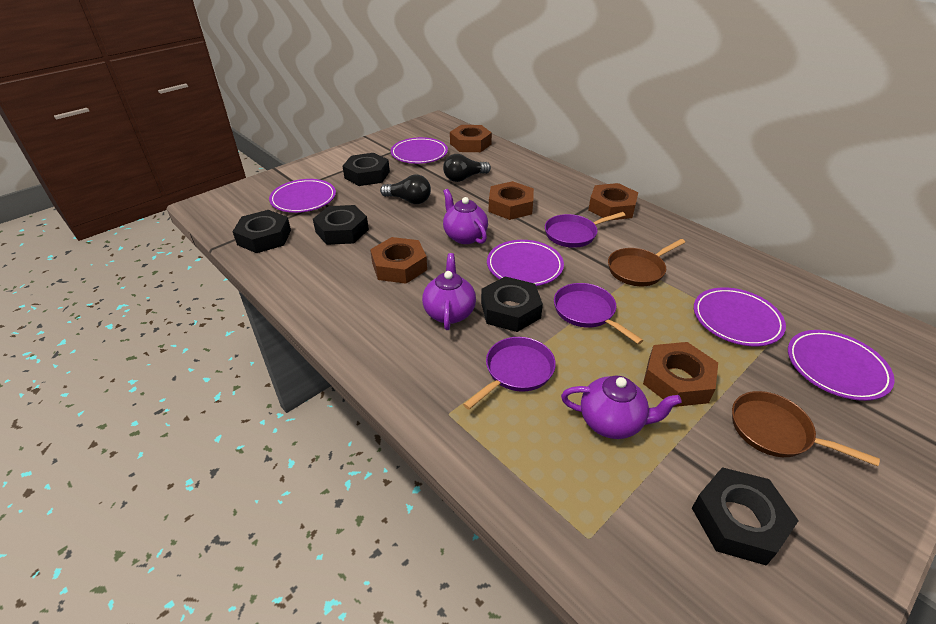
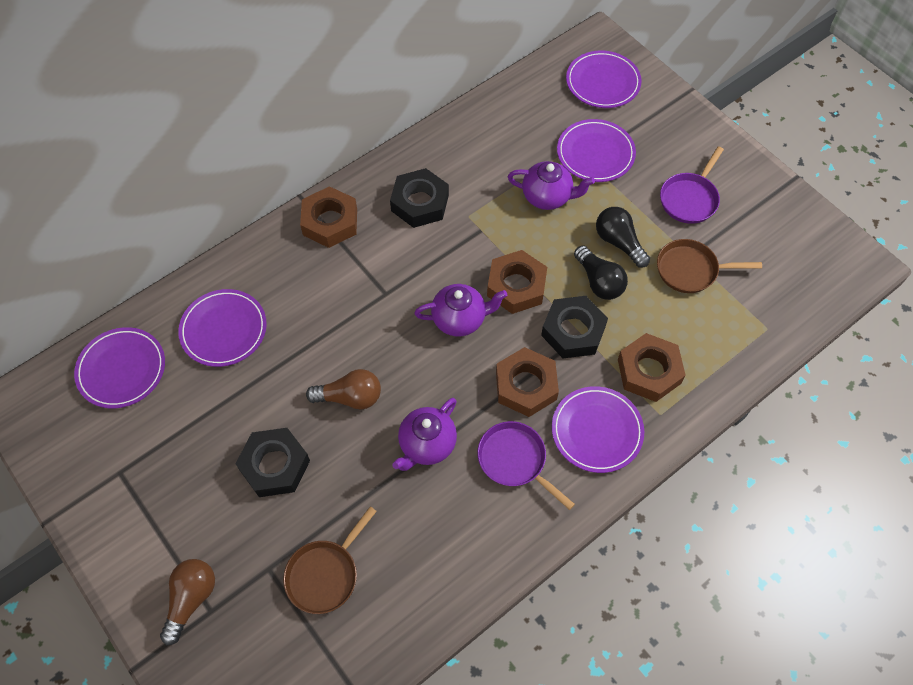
black nut: [233,210,291,253] [313,205,369,245] [343,153,390,186] [481,276,543,332] [692,467,799,566] = 5 -> [235,428,310,497] [390,168,449,228] [541,296,608,358] = 3
brown light bulb: none = 0 -> [160,559,215,645] [306,369,381,409] = 2
brown nut: [370,237,427,284] [450,125,492,152] [489,181,534,220] [588,183,638,220] [643,342,718,407] = 5 -> [300,186,357,248] [487,250,547,314] [496,347,559,417] [618,333,686,402] = 4
purple pan: [463,337,556,410] [545,212,626,248] [554,283,643,344] = 3 -> [478,421,575,510] [660,146,724,224] = 2

